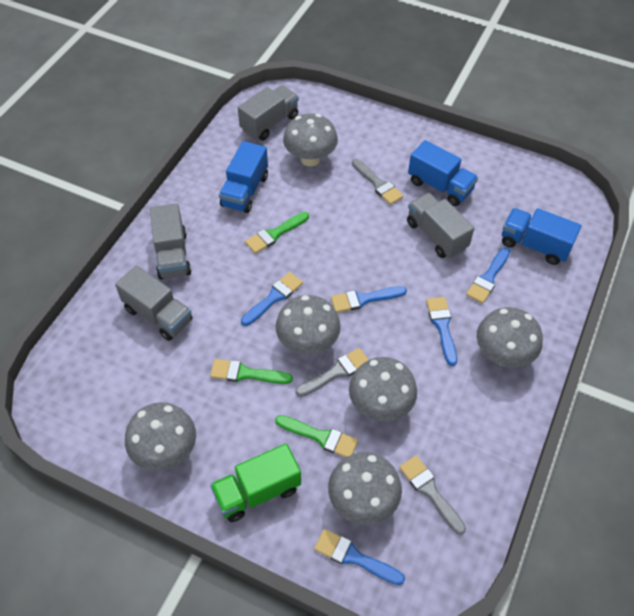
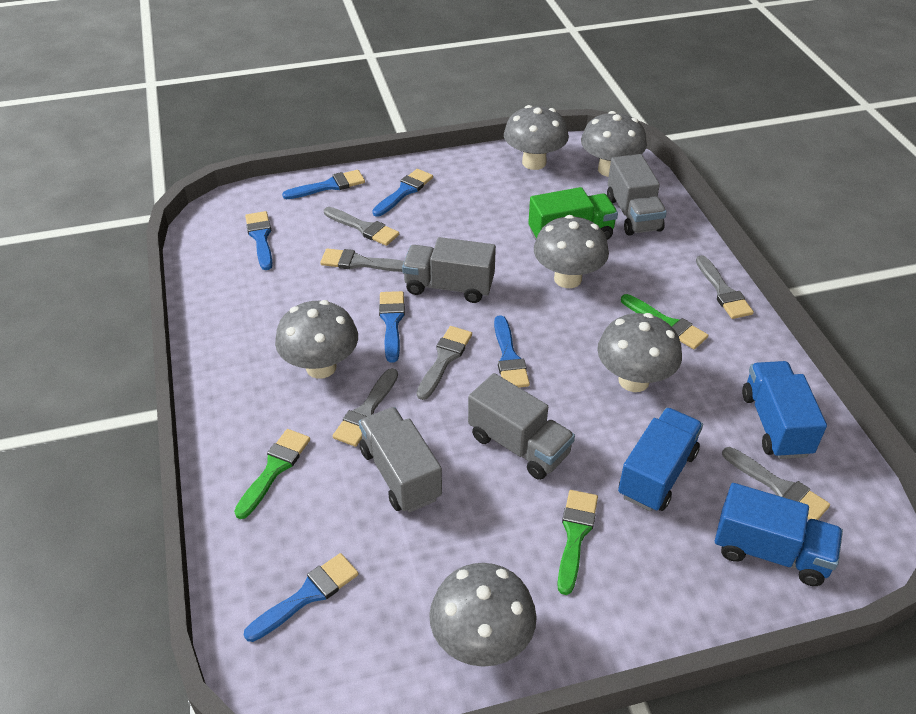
blue brush: [241,272,303,326] [314,529,405,585] [331,286,407,313] [426,297,457,366] [466,247,510,304] = 5 -> [244,553,359,642] [245,211,273,270] [282,170,365,199] [372,169,433,217] [379,291,405,363] [494,315,530,388] = 6
grey brush: [296,348,369,397] [352,159,403,205] [399,455,466,535] = 3 -> [320,248,404,272] [324,207,399,246] [333,368,398,447] [417,326,472,400] [696,255,754,319] [722,447,830,520] = 6

